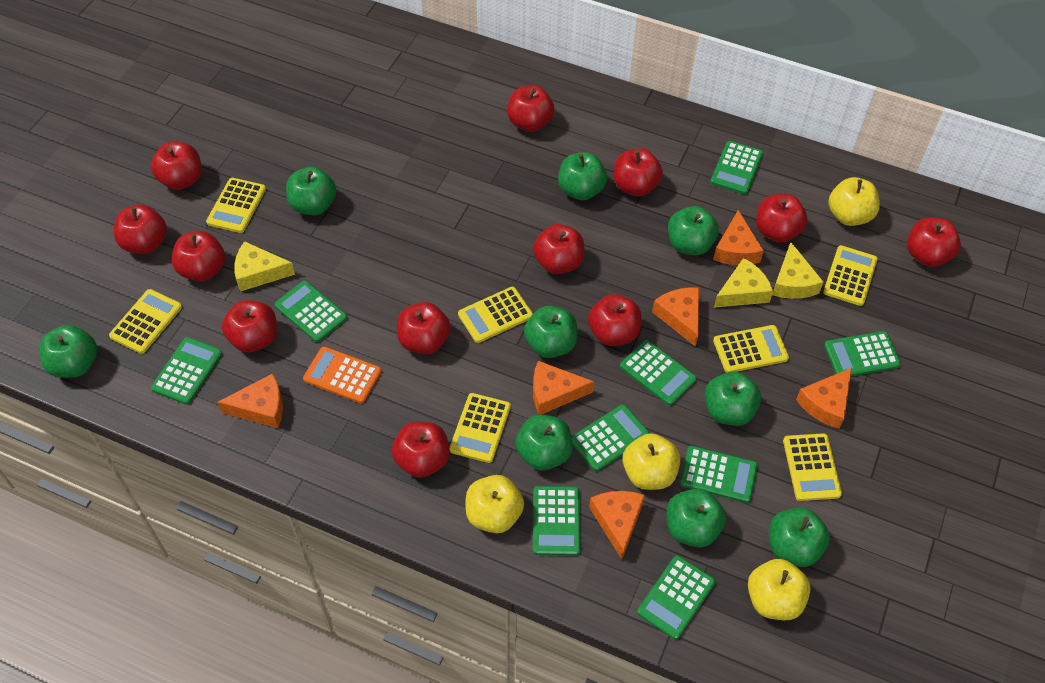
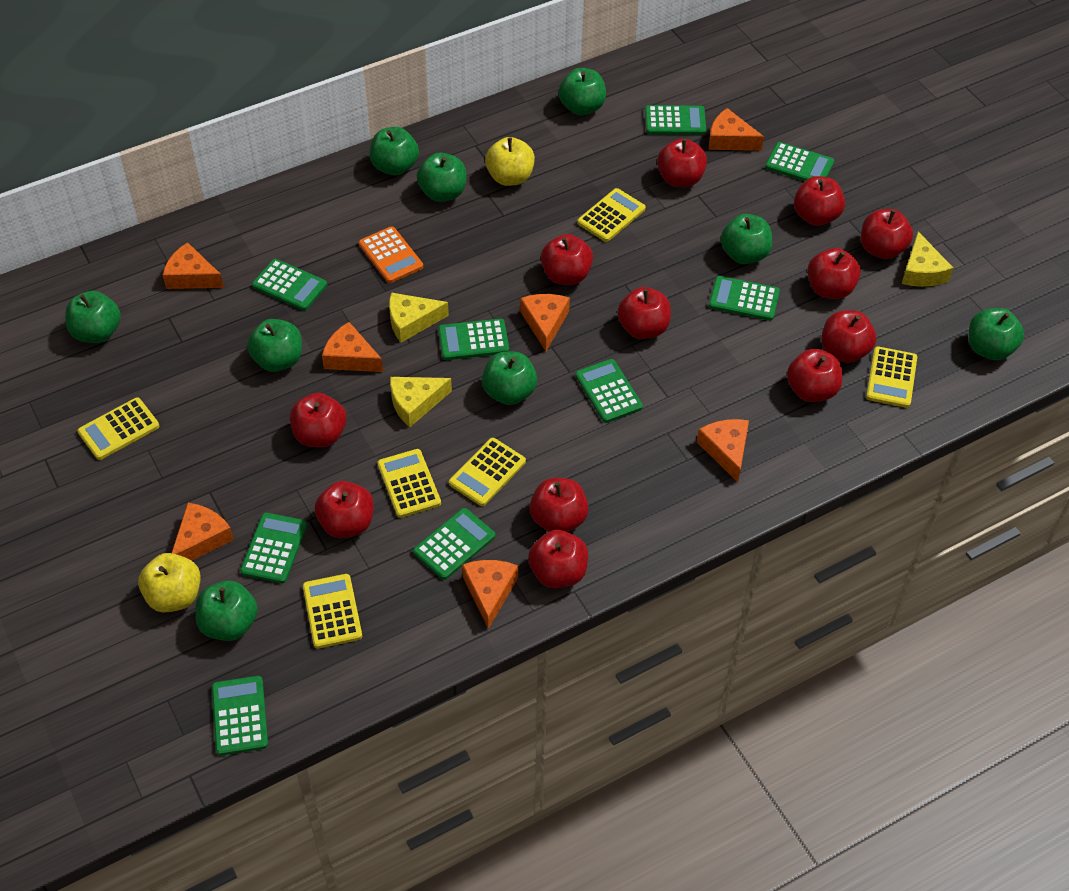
orange cheese: [217,373,283,428] [533,361,594,415] [589,491,645,559] [652,287,699,347] [713,210,764,265] [796,368,852,429] = 6 -> [163,242,224,289] [172,503,234,561] [322,322,383,372] [462,560,518,629] [520,294,570,351] [697,419,749,482] [709,108,764,151] = 7
yellow apple: [465,475,524,533] [623,433,681,490] [748,559,811,620] [828,177,880,226] = 4 -> [138,553,201,613] [485,137,535,186] = 2
yellow calculator: [109,289,182,354] [206,178,266,233] [449,393,511,463] [458,287,533,343] [713,325,789,373] [783,433,842,501] [823,245,878,306] = 7 -> [78,397,159,460] [303,574,362,649] [377,449,441,518] [449,438,526,506] [577,188,646,242] [866,346,917,408] = 6

